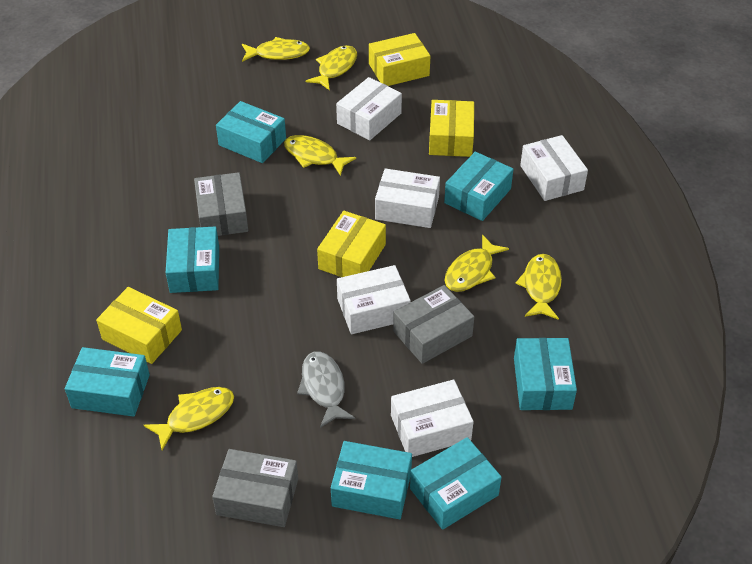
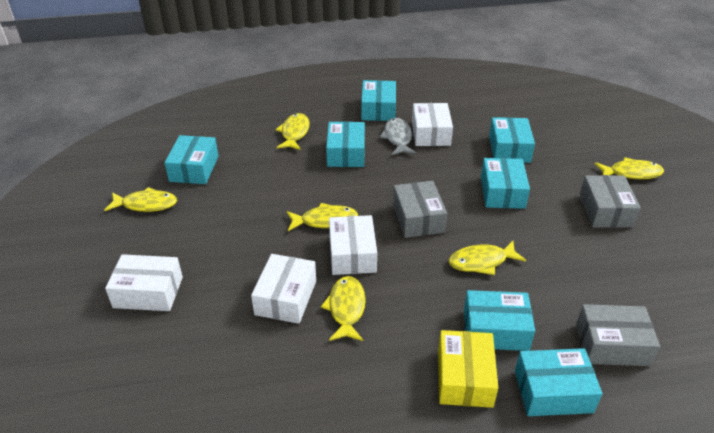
white box: [336,77,402,140] [337,265,411,334] [375,168,440,228] [391,380,474,457] [520,135,588,201] = 5 -> [105,254,183,311] [251,254,316,324] [329,215,377,275] [412,103,453,146] = 4
yellow box: [96,287,182,364] [317,211,386,277] [369,33,430,86] [429,100,474,157] = 4 -> [438,330,498,408] = 1

